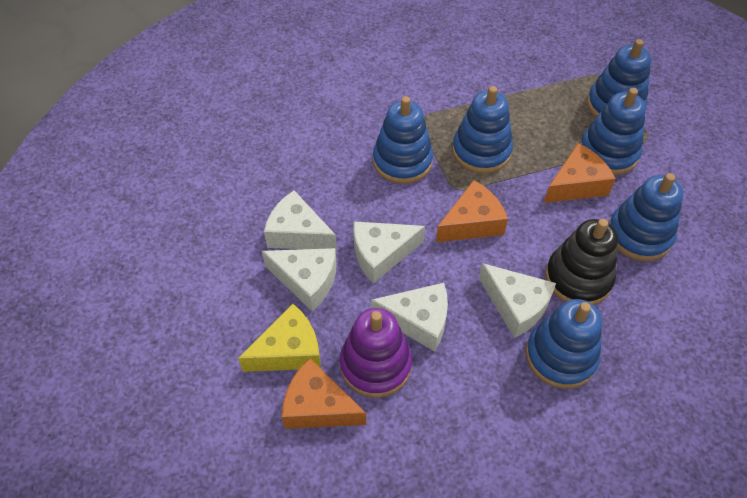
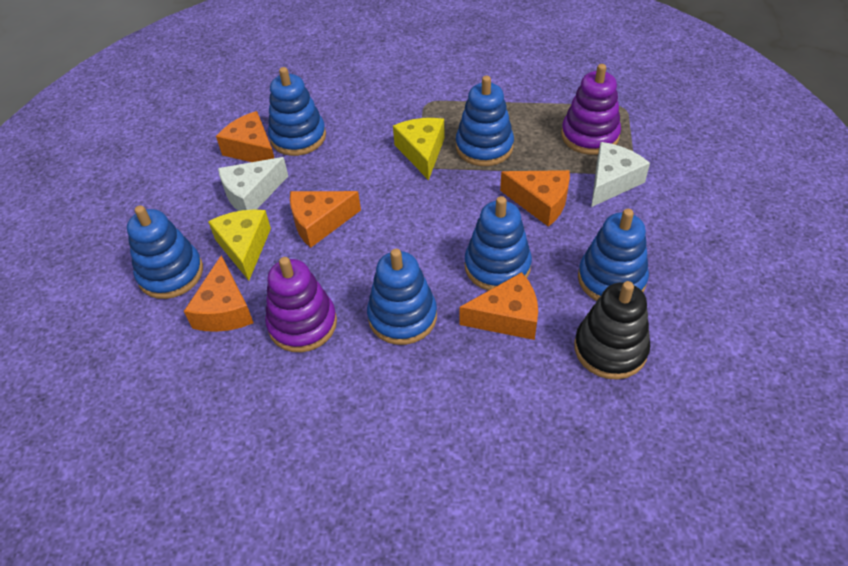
orange cheese: [281,358,366,429] [436,180,508,242] [544,143,616,203] = 3 -> [184,255,254,332] [216,111,274,162] [290,191,361,248] [459,272,538,340] [500,170,570,227] = 5
purple stacking toy: [340,308,412,398] = 1 -> [265,257,337,352] [561,64,621,155] = 2
white cheese: [262,248,337,312] [264,191,337,251] [354,221,425,284] [371,283,448,352] [479,263,556,338] = 5 -> [218,157,288,211] [591,142,650,207] = 2
yellow cheese: [238,304,321,372] = 1 -> [208,209,271,281] [393,118,445,180] = 2

